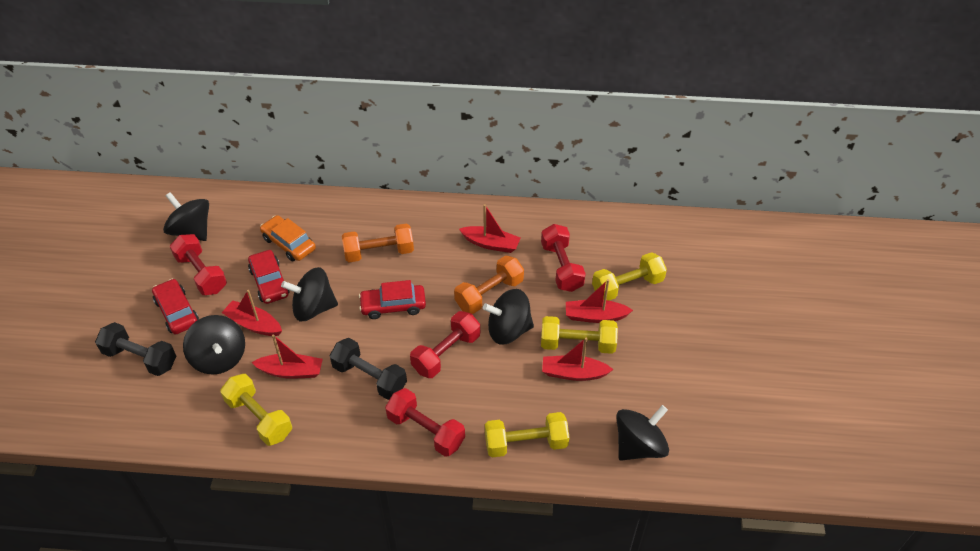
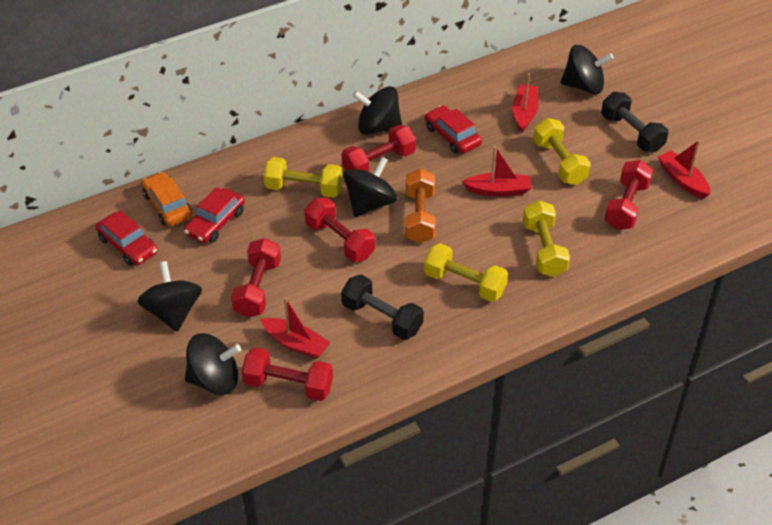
orange dumbbell: [342,224,414,263] [454,256,524,314] = 2 -> [405,169,436,243] = 1
red boat: [222,290,282,336] [251,335,323,379] [459,204,520,253] [542,338,614,381] [566,279,633,323] = 5 -> [260,297,331,359] [462,146,531,196] [513,73,539,132] [658,140,710,199] = 4
red dumbbell: [170,234,227,295] [385,388,465,457] [410,311,480,378] [541,224,586,292] = 4 -> [231,238,281,318] [242,348,333,401] [304,197,375,262] [342,125,416,172] [604,160,653,230] = 5

